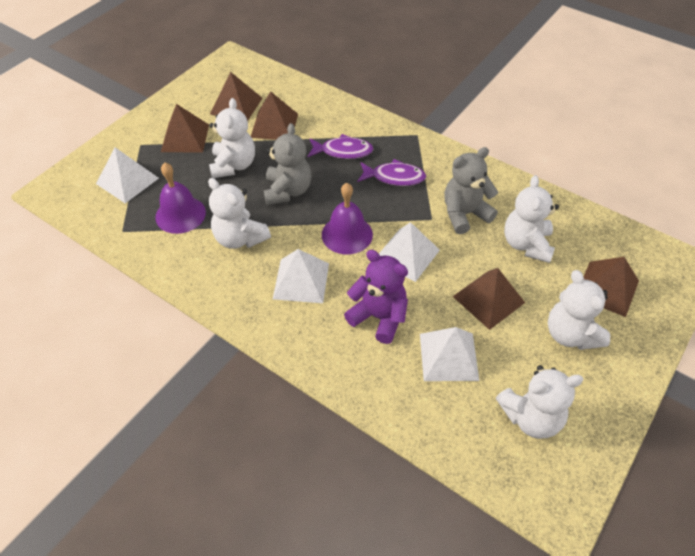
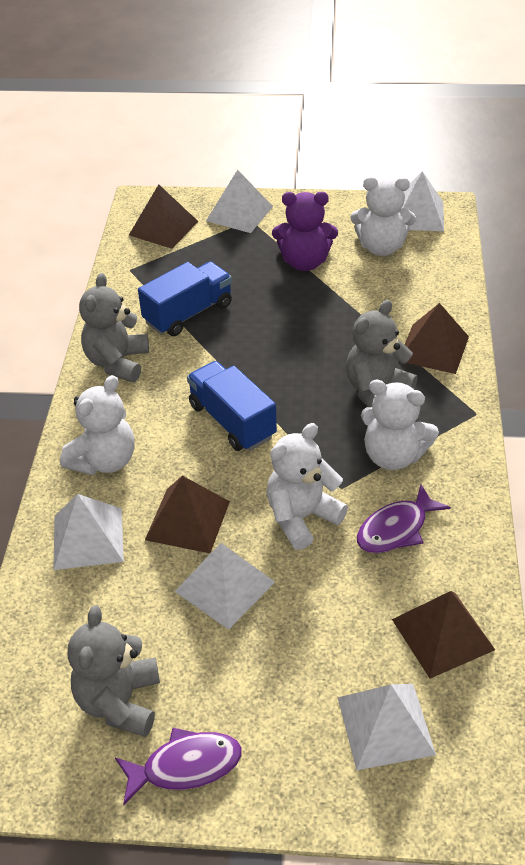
blue truck: none = 0 -> [138,261,232,336] [187,361,277,451] = 2
brown pyramid: [161,104,209,153] [210,72,262,121] [251,91,298,140] [452,268,525,330] [583,257,639,317] = 5 -> [129,184,199,249] [145,476,230,553] [392,591,495,679] [405,303,469,374] = 4
grey teddy bear: [264,123,311,205] [444,147,498,235] = 2 -> [68,605,160,737] [79,273,149,382] [346,300,418,407] = 3
purple bell: [155,163,206,234] [322,183,373,254] = 2 -> none = 0
white pyramid: [96,147,159,203] [273,249,329,303] [379,222,440,282] [420,327,479,381] = 4 -> [54,494,124,570] [174,543,275,630] [206,170,273,233] [338,684,436,770] [401,171,444,231] = 5
white teddy bear: [208,178,271,249] [209,98,255,178] [496,365,584,439] [504,175,559,263] [548,270,611,350] = 5 -> [60,375,135,475] [266,423,348,550] [350,177,416,256] [361,380,439,470] = 4

